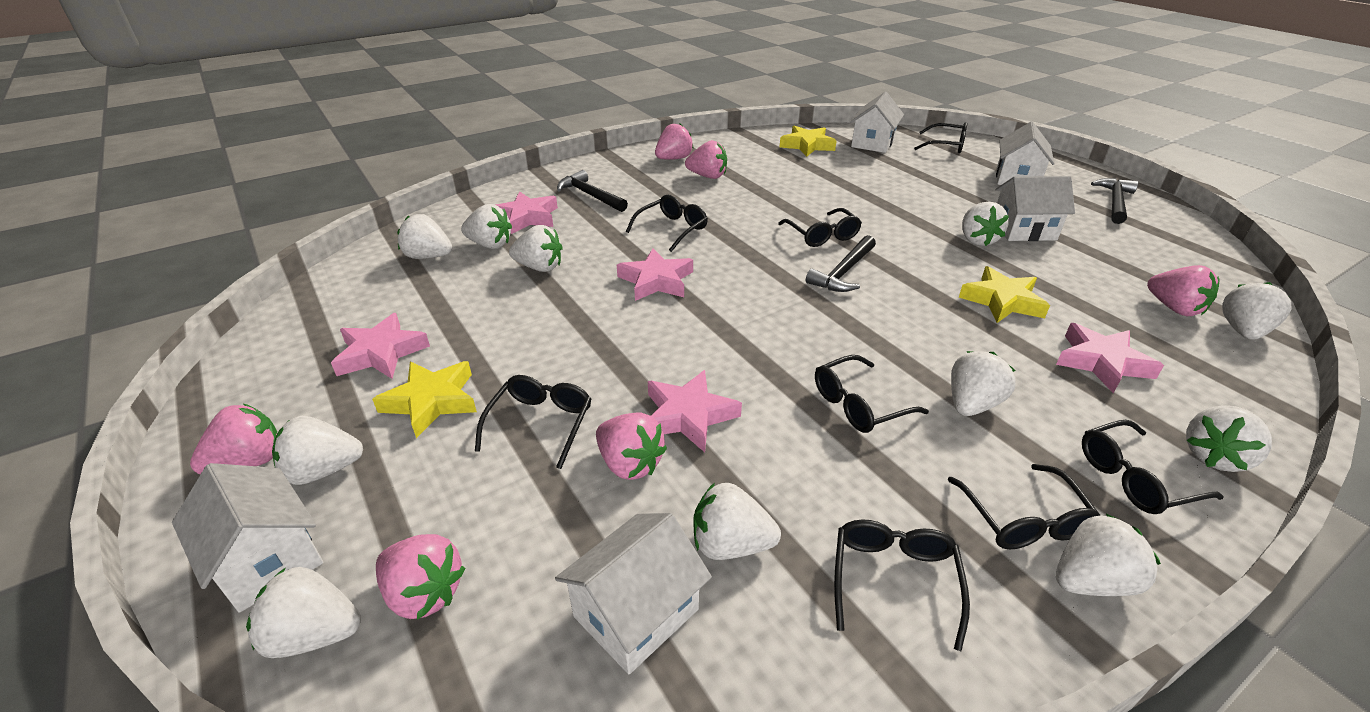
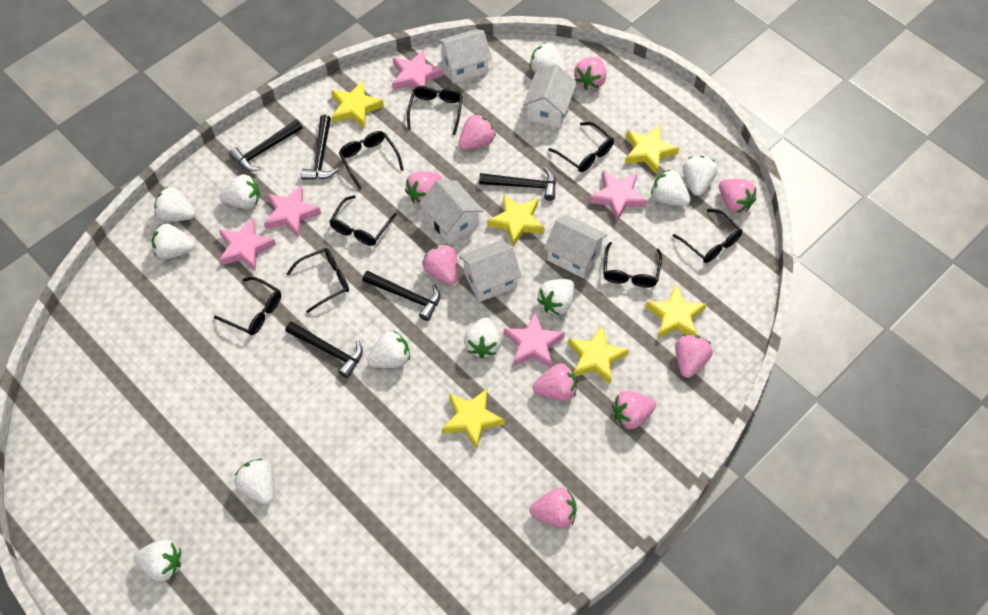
black hammer: [557,170,628,212] [806,235,876,292] [1091,178,1138,224] = 3 -> [229,119,302,171] [285,321,363,378] [301,115,338,180] [362,271,440,321] [479,167,556,201] = 5
pink strawberry: [190,404,278,474] [376,534,466,620] [596,412,667,480] [655,123,694,160] [685,140,727,179] [1147,265,1220,316] = 6 -> [405,171,442,205] [423,244,458,285] [459,113,496,150] [530,488,577,528] [533,364,577,401] [574,57,606,90] [612,391,656,429] [675,335,713,378] [719,179,756,213] = 9
yellow star: [372,361,477,438] [780,126,836,157] [959,266,1050,323] = 3 -> [331,80,384,129] [442,389,505,450] [488,194,545,247] [568,326,629,384] [625,125,679,175] [646,285,707,338] = 6

